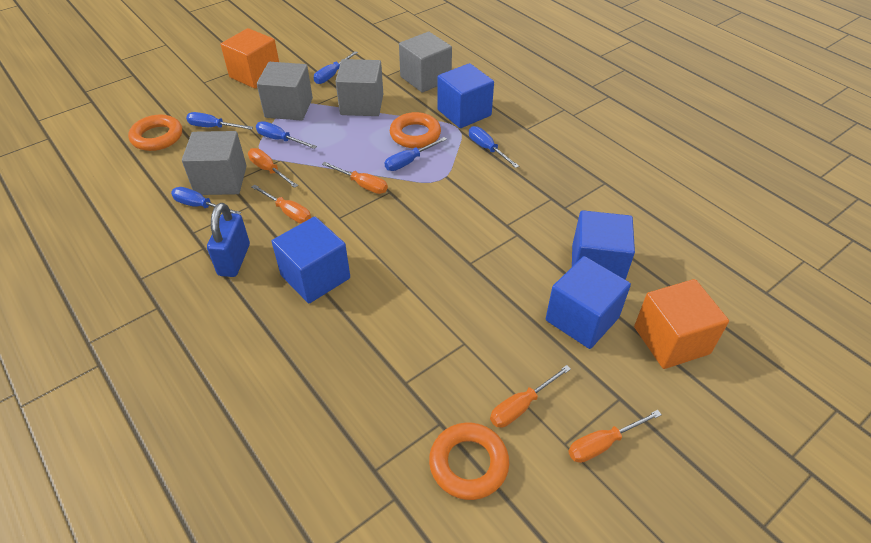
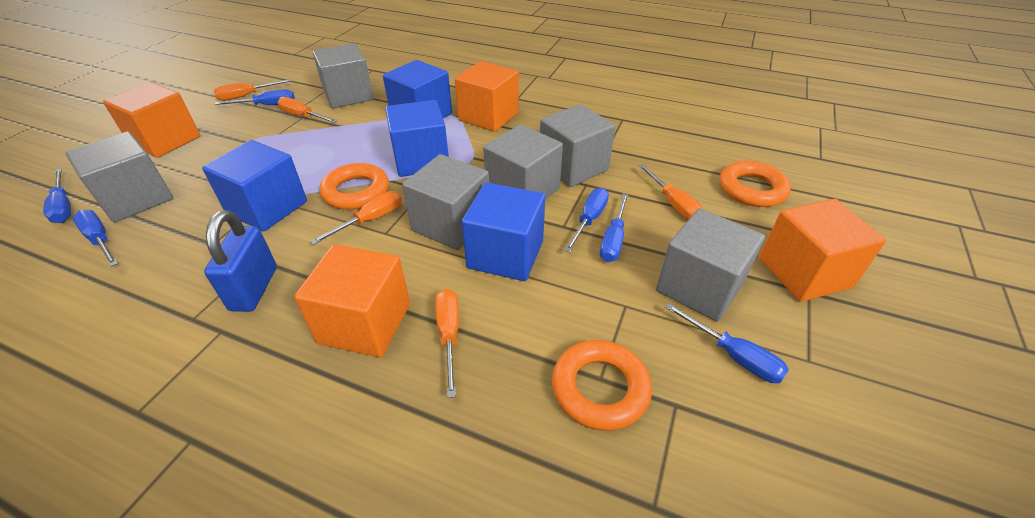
grey cube: [182,131,247,195] [257,62,313,121] [335,59,383,116] [399,32,452,93] = 4 -> [65,131,173,222] [312,43,374,108] [402,154,489,250] [483,124,563,199] [540,104,615,187] [656,208,765,322] = 6
orange cube: [221,28,279,89] [634,279,729,369] = 2 -> [103,82,201,158] [294,244,410,357] [455,61,519,132] [759,199,886,302] = 4

